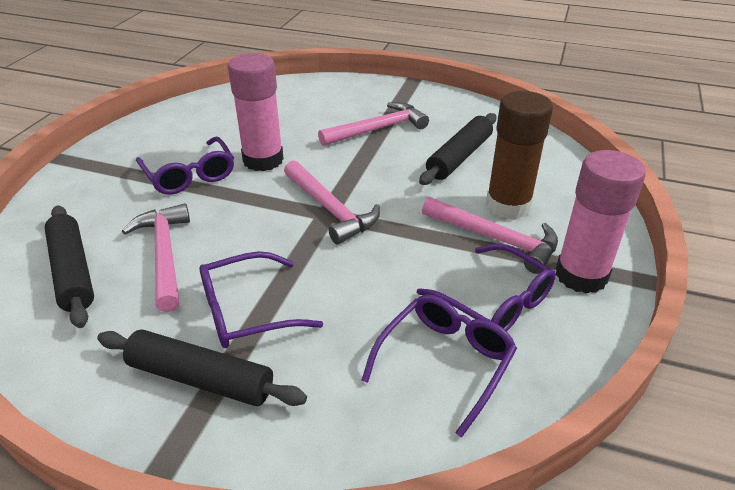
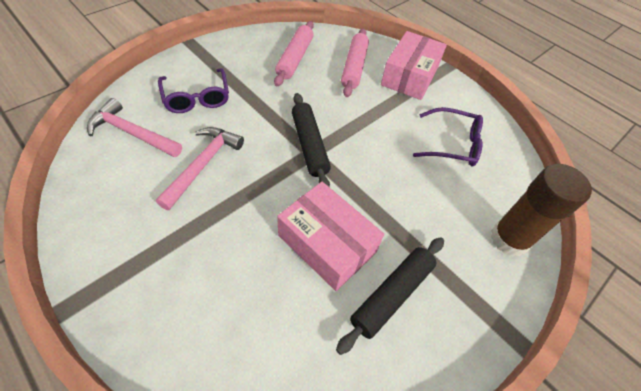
black rolling pin: [45,205,94,328] [97,329,307,406] [419,113,497,185] = 3 -> [292,93,331,187] [336,237,444,355] = 2
pink box: none = 0 -> [277,182,384,291] [381,31,447,100] = 2
pink glue stick: [228,53,284,171] [556,150,646,294] = 2 -> none = 0
pink hammer: [122,203,190,312] [284,160,380,244] [318,102,429,146] [422,197,558,274] = 4 -> [87,98,182,157] [156,127,244,210] = 2
pink rolling pin: none = 0 -> [274,21,314,87] [341,28,369,97] = 2
purple glasses: [136,137,234,195] [199,251,323,348] [361,295,517,438] [417,243,556,331] = 4 -> [158,68,229,113] [413,107,483,166] = 2

